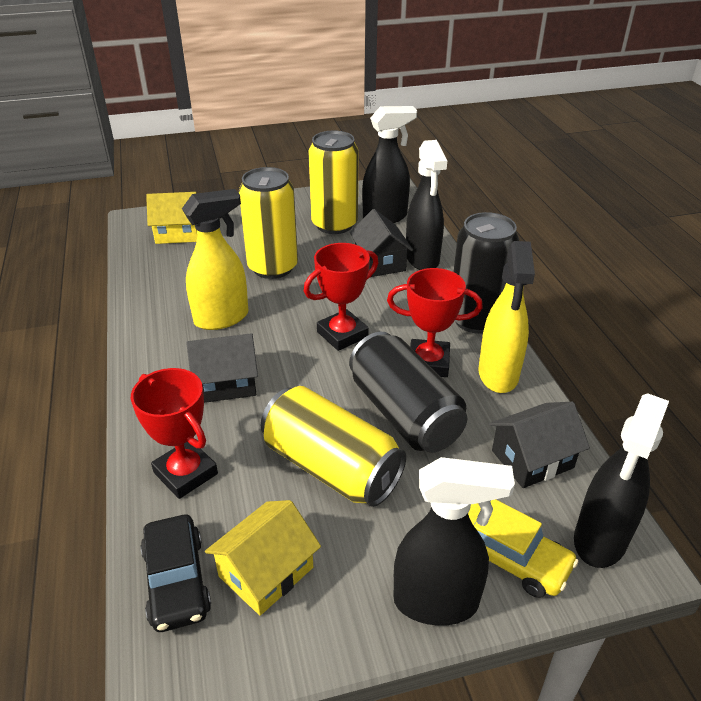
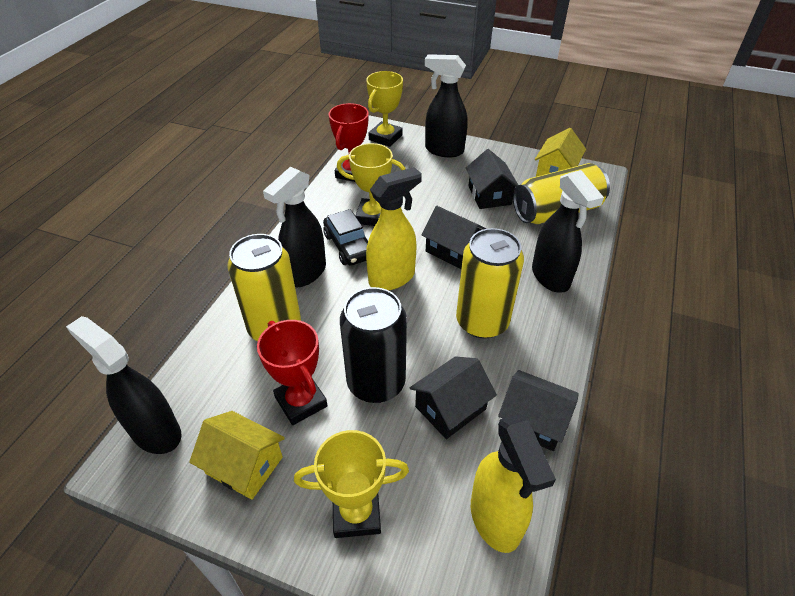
black can: [349,332,467,453] [454,212,519,334] = 2 -> [340,287,407,403] = 1
black house: [186,333,258,403] [350,209,413,277] [489,402,590,488] = 3 -> [410,356,497,439] [422,206,486,269] [466,149,518,209] [498,370,579,451] = 4
red trophy: [131,368,218,499] [304,243,378,351] [387,268,483,377] = 3 -> [257,320,328,425] [329,103,368,182] = 2
yellow car: [468,499,579,598] = 1 -> none = 0
yellow trophy: none = 0 -> [294,430,409,538] [337,143,406,226] [366,71,403,147] = 3

